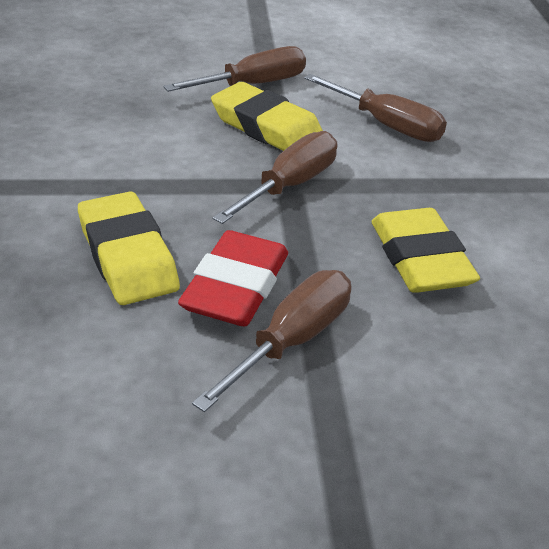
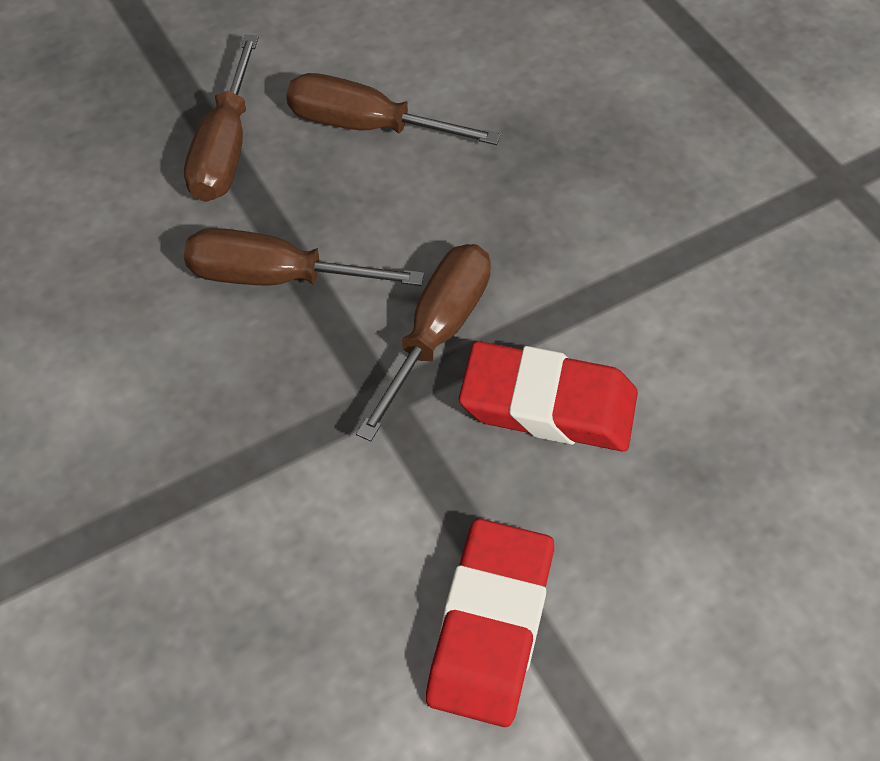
red eraser: [178,230,288,326] = 1 -> [426,519,554,727] [459,341,638,451] = 2
yellow eraser: [78,191,180,305] [211,82,323,151] [372,208,480,293] = 3 -> none = 0

